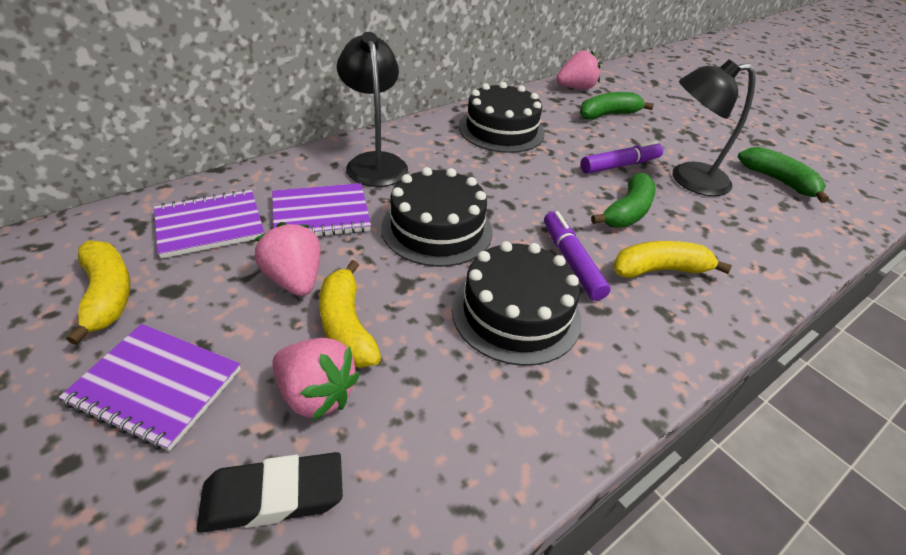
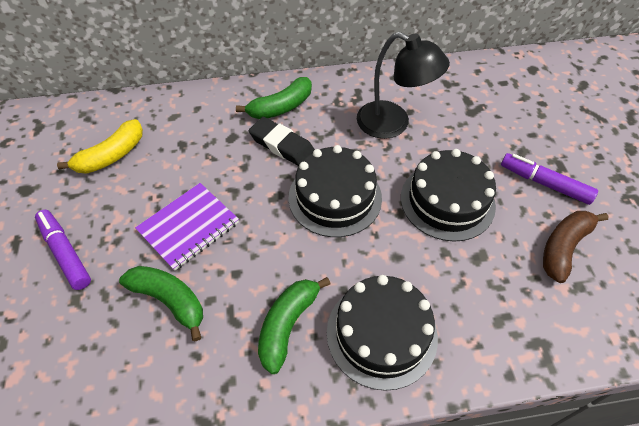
black lamp: [337,32,408,187] [672,59,756,196] = 2 -> [357,32,450,139] = 1
brown banana: none = 0 -> [543,211,609,283] = 1
pink strawberry: [254,222,321,296] [273,338,360,421] [556,50,600,90] = 3 -> none = 0
purple notebook: [59,324,241,451] [154,189,264,259] [272,183,371,236] = 3 -> [135,183,239,271] = 1
yellow banana: [66,240,130,345] [319,260,381,368] [613,241,732,278] = 3 -> [57,119,143,174] = 1

